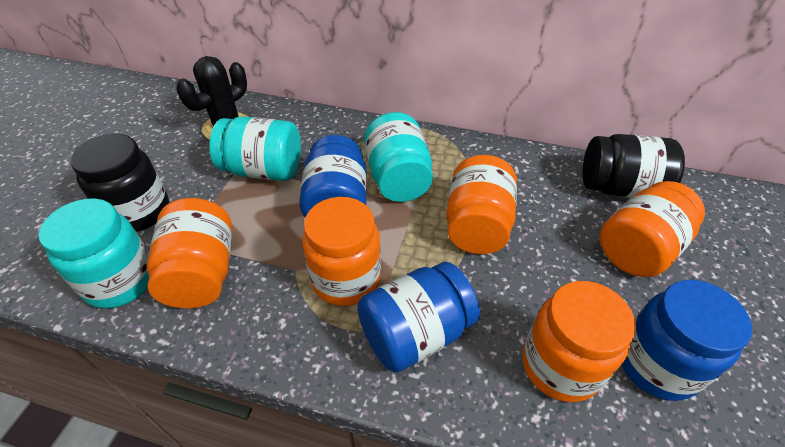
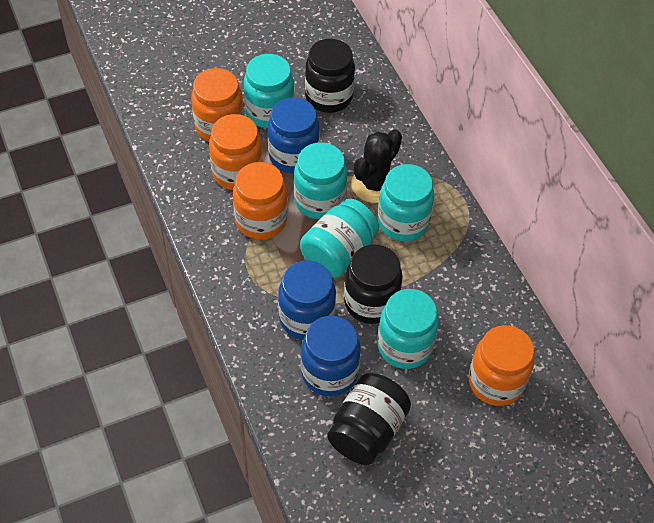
black jar: [71,134,169,232] [582,134,685,198] = 2 -> [305,39,355,113] [327,373,411,465] [344,245,403,324] = 3
orange jar: [147,198,232,308] [302,197,381,306] [446,155,517,254] [522,281,636,402] [599,181,705,277] = 5 -> [191,68,244,141] [209,114,263,190] [233,162,288,240] [468,325,534,406] = 4
turquoise jar: [38,199,149,308] [209,116,301,181] [364,112,433,202] = 3 -> [244,54,294,128] [294,142,348,219] [300,199,379,278] [378,164,434,241] [378,289,439,369] = 5

